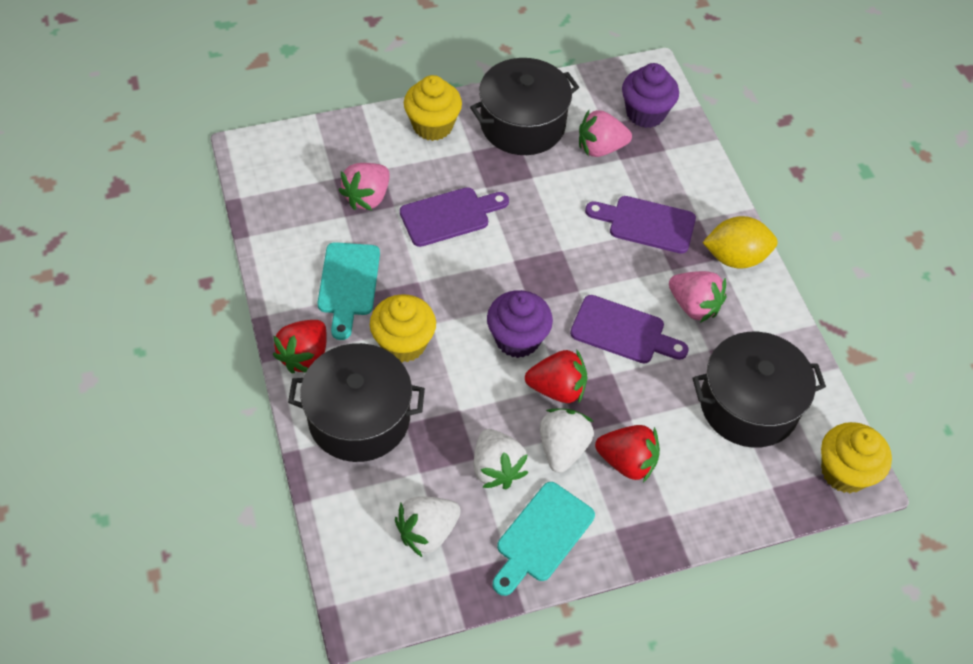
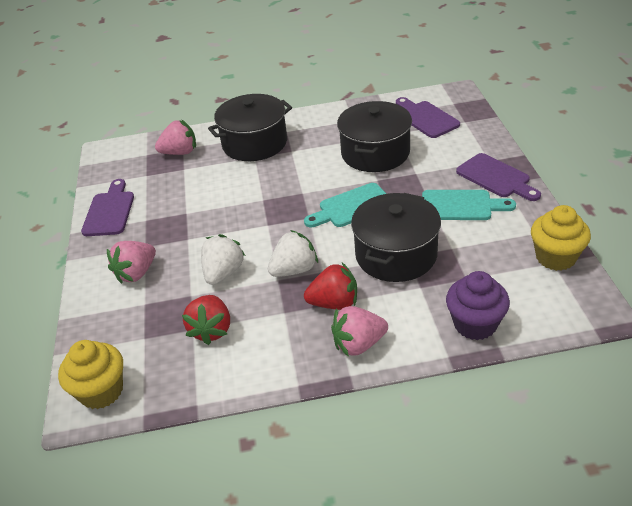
purple cupcake: [487,290,553,358] [622,63,679,128] = 2 -> [446,271,510,340] = 1
red strawberry: [273,320,327,374] [525,349,587,404] [595,425,660,482] = 3 -> [182,295,230,345] [304,263,357,310] = 2
white strawberry: [395,496,461,557] [474,429,528,489] [540,408,594,473] = 3 -> [201,234,245,285] [268,230,318,277] = 2
yellow cupcake: [370,294,436,362] [404,75,462,141] [821,422,892,493] = 3 -> [58,340,123,409] [531,205,591,271] = 2
yellow lemon: [702,216,778,269] = 1 -> none = 0

